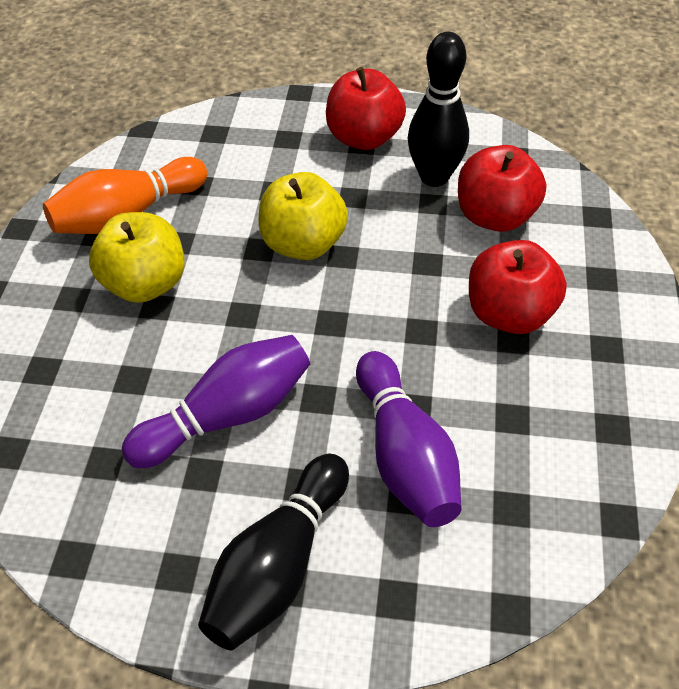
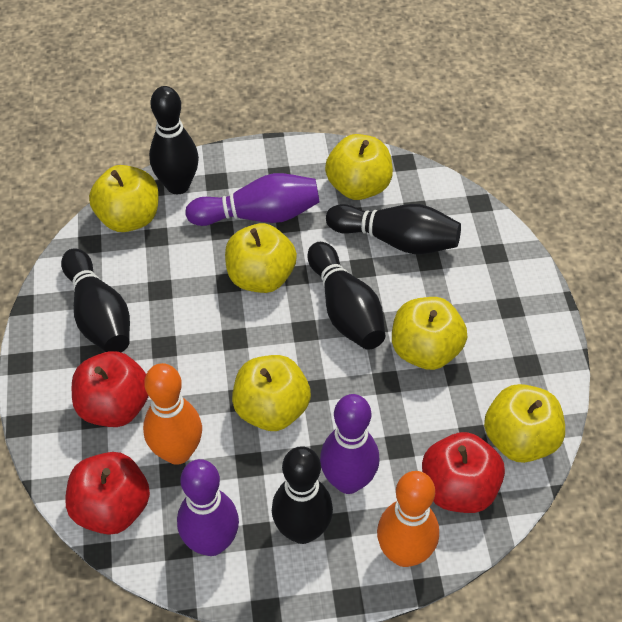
black bowling pin: [198,454,349,650] [408,32,469,187] = 2 -> [61,248,130,352] [149,86,199,194] [272,446,333,544] [307,242,385,350] [326,204,461,254] = 5
orange bowling pin: [43,157,207,234] = 1 -> [143,363,202,465] [377,471,439,567] = 2
purple bowling pin: [122,335,310,468] [356,351,462,527] = 2 -> [177,459,239,556] [185,173,320,226] [320,394,379,494] = 3
yellow apple: [89,212,185,303] [258,172,348,260] = 2 -> [89,165,158,232] [225,223,297,293] [232,355,311,431] [325,134,393,200] [392,297,467,370] [484,384,565,463] = 6

